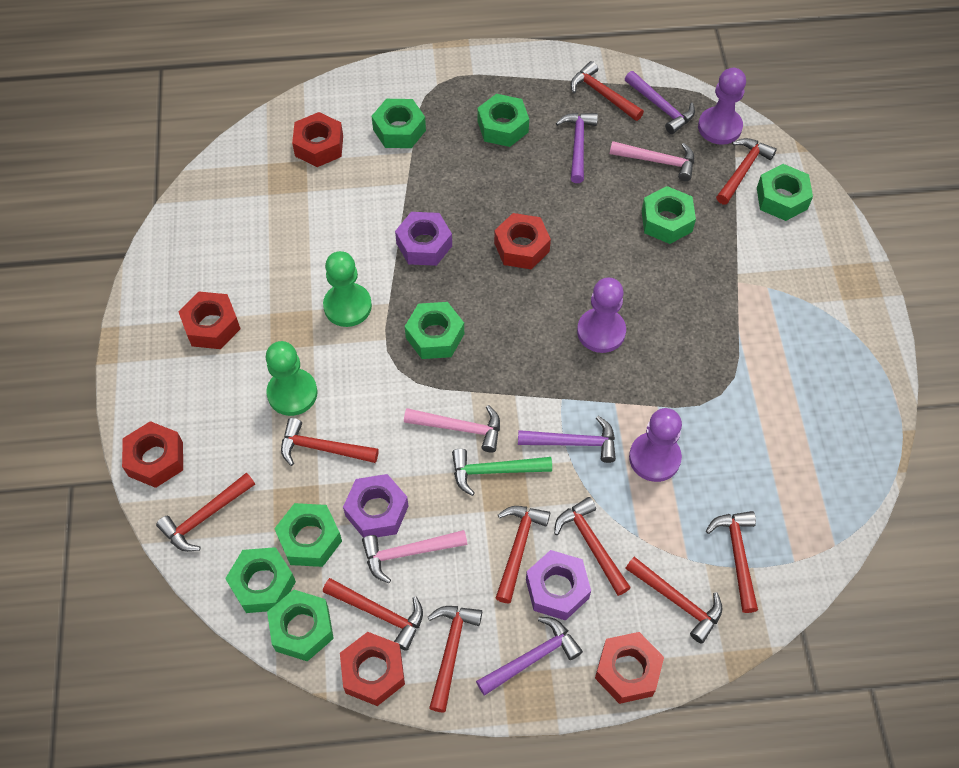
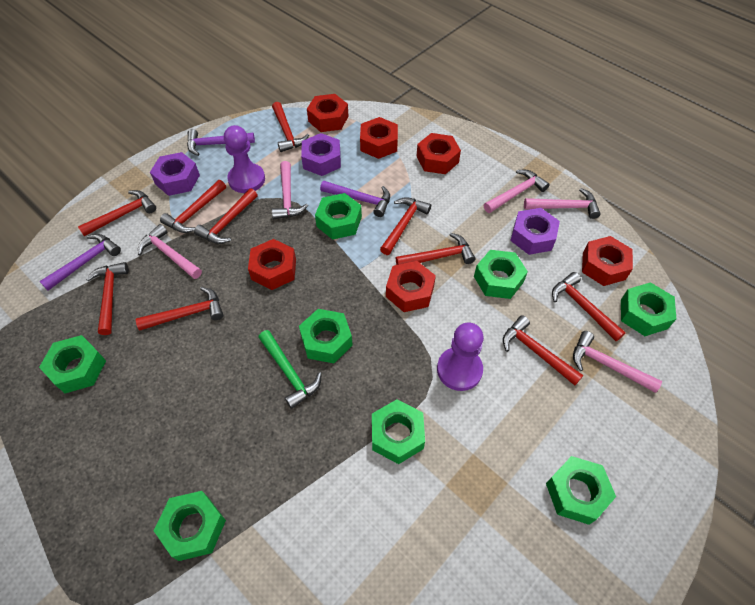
green pawn: [266,341,317,416] [323,251,372,327] = 2 -> none = 0
pink hammer: [362,530,467,583] [404,405,500,453] [610,141,694,181] = 3 -> [138,224,202,279] [272,161,308,219] [484,170,550,213] [524,188,601,219] [573,331,662,393] = 5
purple hammer: [476,617,583,696] [518,416,616,463] [556,113,598,183] [625,71,695,134] = 4 -> [39,234,121,291] [187,129,255,156] [320,181,390,217] = 3
purple pawn: [577,278,626,353] [629,408,682,482] [698,68,746,145] = 3 -> [224,125,265,193] [437,323,484,391] = 2

